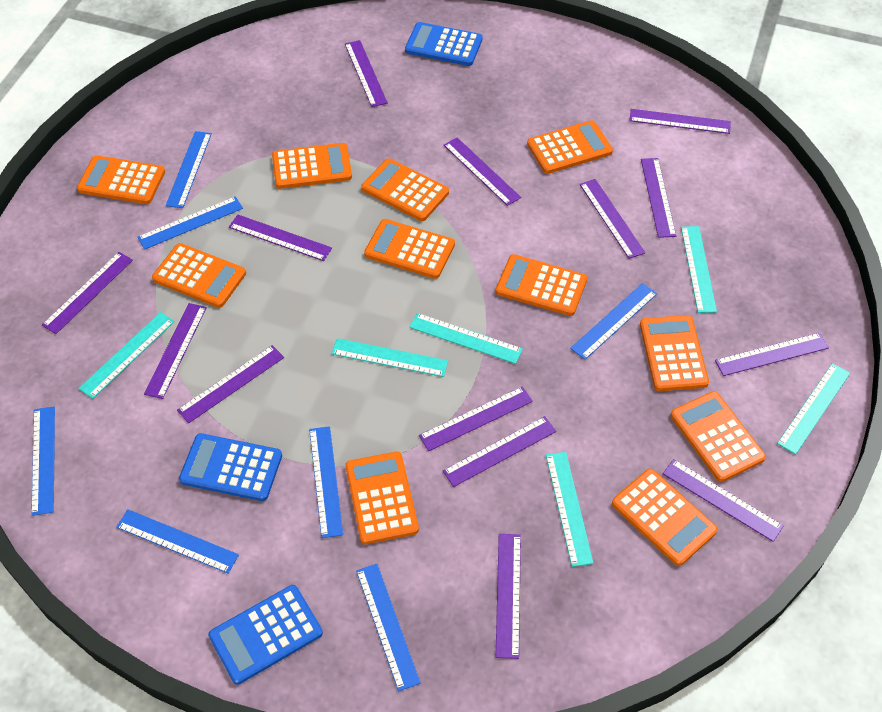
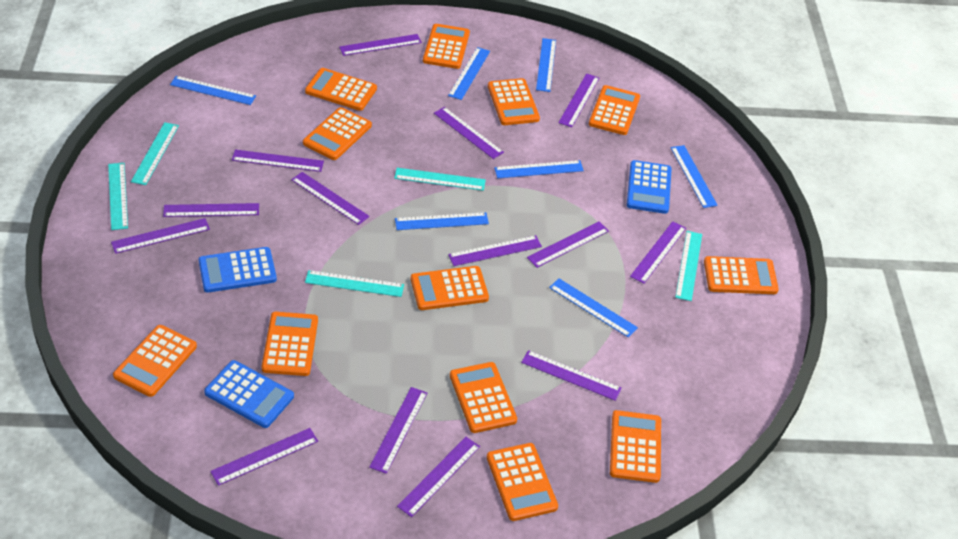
orange calculator: [77,155,165,204] [152,243,246,308] [272,143,352,189] [345,451,419,544] [361,158,449,221] [364,219,455,279] [496,254,587,316] [527,120,613,174] [612,469,718,566] [640,315,709,391] [670,391,766,482] = 11 -> [113,325,197,397] [262,312,318,376] [303,107,372,160] [305,68,377,111] [411,266,489,310] [423,24,470,69] [450,362,517,433] [487,443,558,521] [488,78,540,125] [589,85,640,135] [610,410,661,483] [704,256,779,294] = 12
turquoise ruler: [78,312,175,399] [331,338,448,377] [409,313,523,364] [546,452,593,567] [681,226,717,313] [777,363,850,455] = 6 -> [108,163,128,230] [131,122,179,185] [305,270,404,297] [394,168,486,191] [675,231,702,301] = 5

